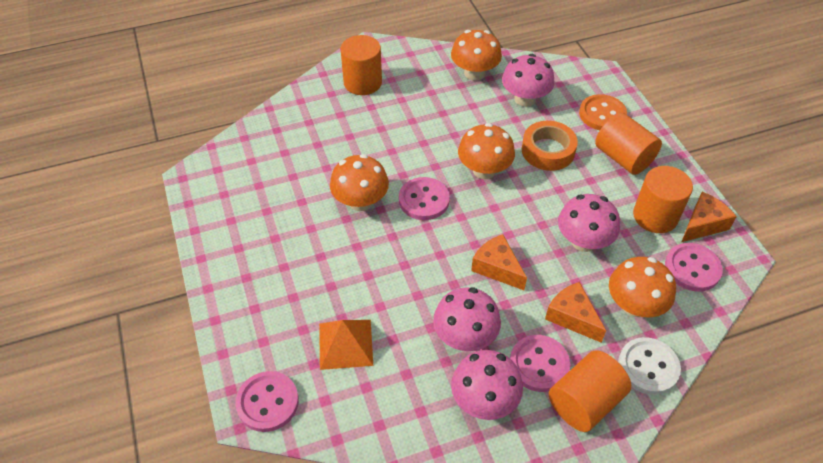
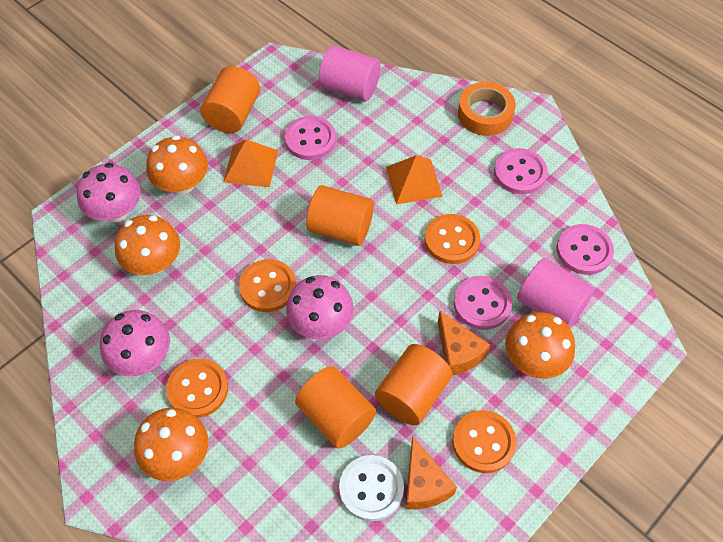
orange button: [579,94,627,130] = 1 -> [166,359,228,418] [239,259,296,312] [425,214,480,264] [453,410,516,473] = 4
orange cheese: [471,234,527,290] [545,282,606,342] [682,192,737,242] = 3 -> [406,437,457,509] [438,311,490,375] = 2
orange pyramid: [319,320,373,370] = 1 -> [223,139,278,187] [386,155,443,205] = 2
pink cylinder: none = 0 -> [319,45,381,101] [517,258,594,328] = 2
pink mushroom: [433,287,501,351] [451,350,523,420] [502,54,555,107] [558,194,620,252] = 4 -> [77,163,140,222] [100,310,170,376] [286,275,354,339] = 3

